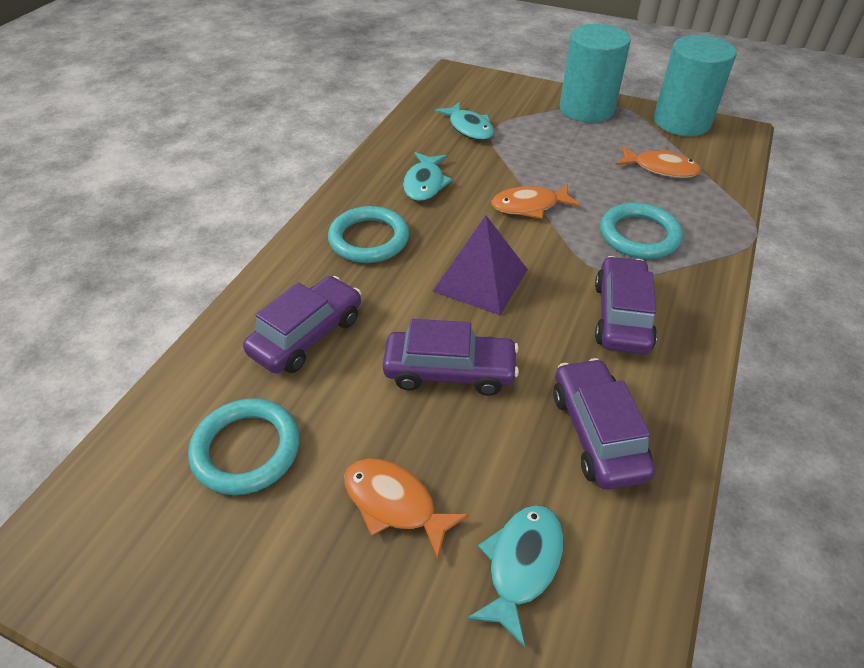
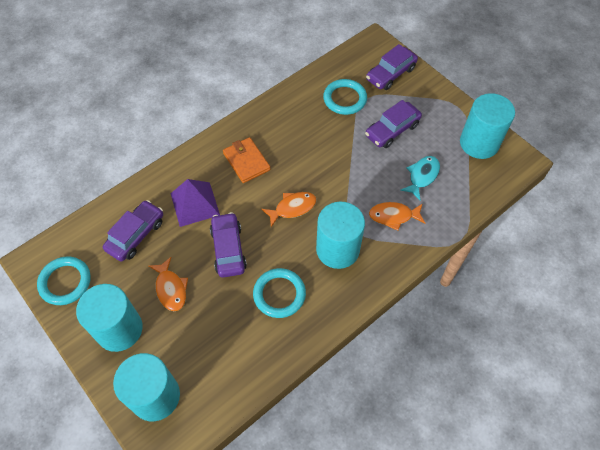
orange wallet: none = 0 -> [223,137,270,183] = 1
turquoise cylinder: [560,24,631,123] [654,35,737,136] = 2 -> [76,284,143,352] [113,353,180,421] [316,202,365,269] [460,93,515,159] = 4
turquoise fish: [403,152,453,202] [435,102,494,141] [467,505,564,648] = 3 -> [400,156,440,200] = 1

